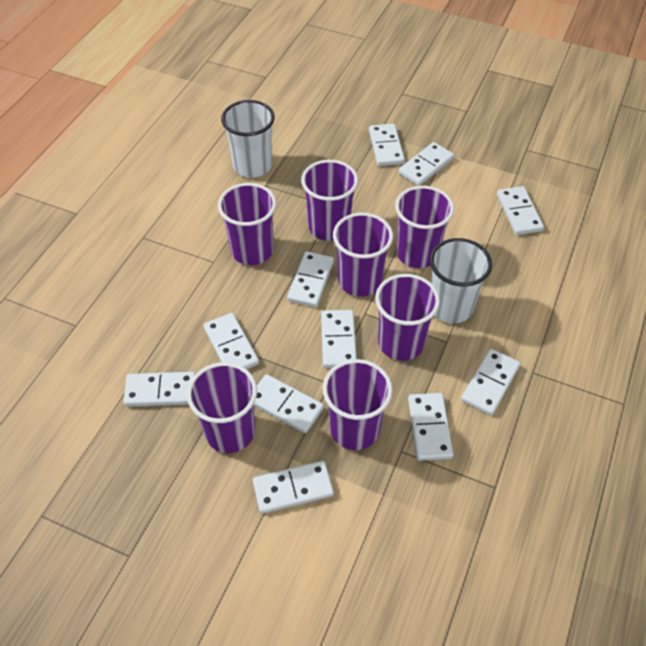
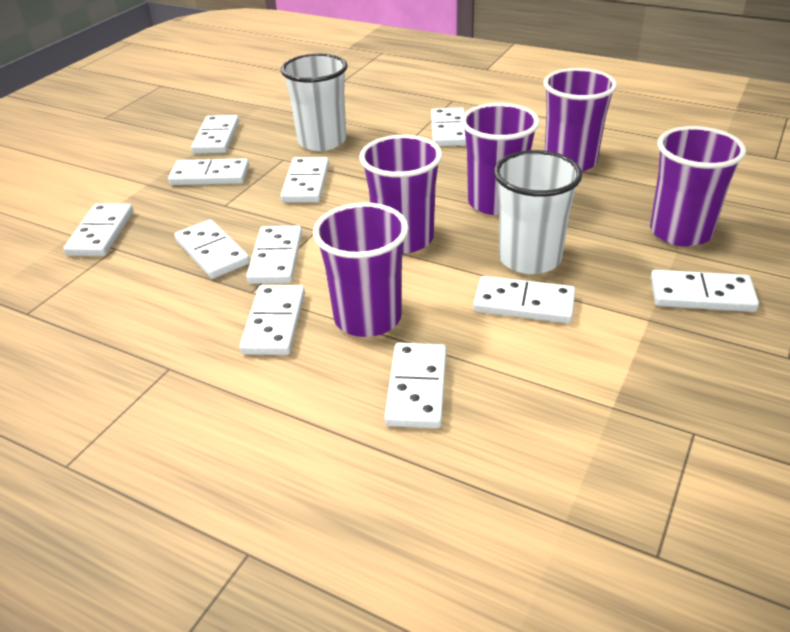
purple cup: [187,362,257,453] [218,183,276,265] [301,160,358,241] [323,359,393,450] [333,213,393,297] [375,274,440,361] [395,186,454,268] = 7 -> [313,203,409,337] [359,135,442,253] [461,103,540,215] [543,68,617,172] [650,126,746,247] = 5

